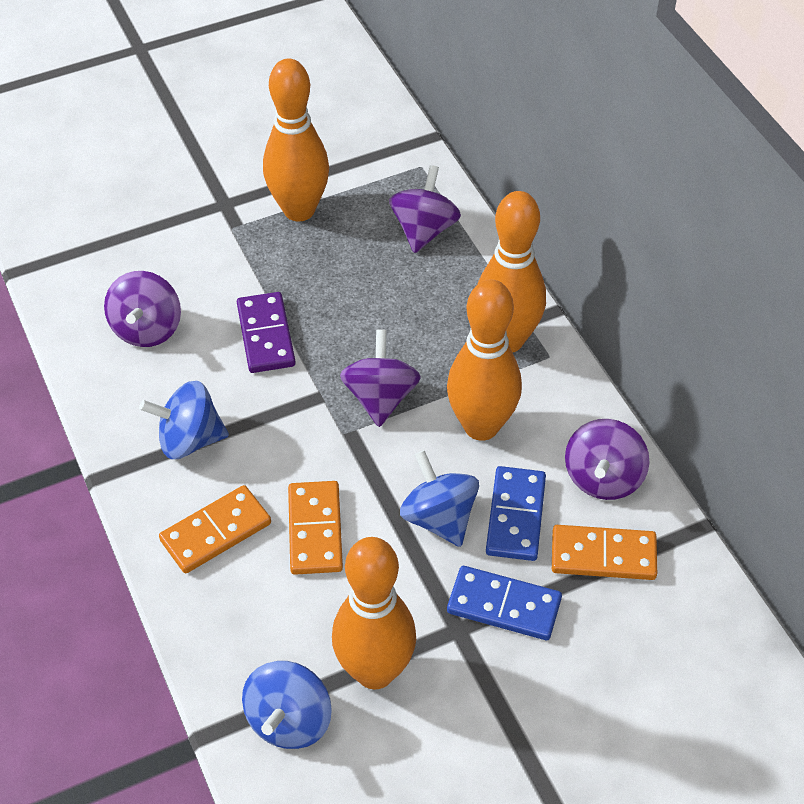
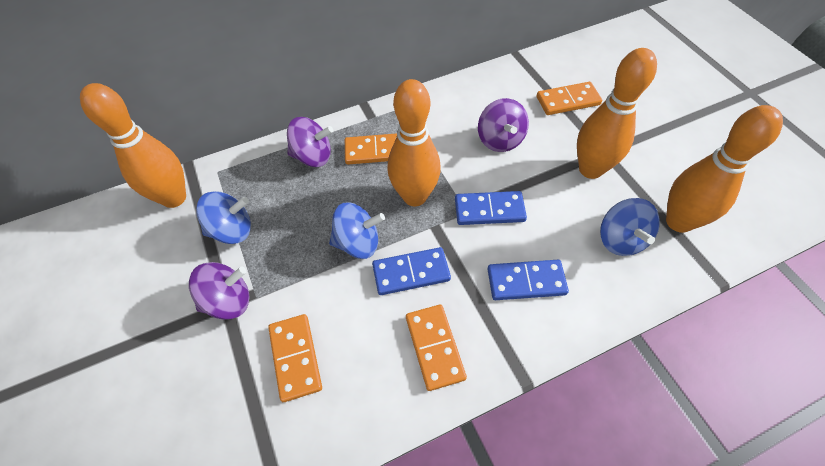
blue domino: [447,566,562,640] [486,466,546,561] = 2 -> [372,247,451,295] [455,191,527,225] [487,260,569,300] = 3
orange domino: [159,485,271,573] [288,481,343,575] [552,525,657,580] = 3 -> [268,314,322,402] [345,133,397,165] [406,305,467,391] [537,82,602,115] = 4
purple domino: [237,292,296,373] = 1 -> none = 0
purple spinning top: [104,271,181,347] [340,329,421,427] [389,165,461,253] [565,419,650,500] = 4 -> [189,262,250,320] [287,117,333,167] [478,98,529,152] = 3

